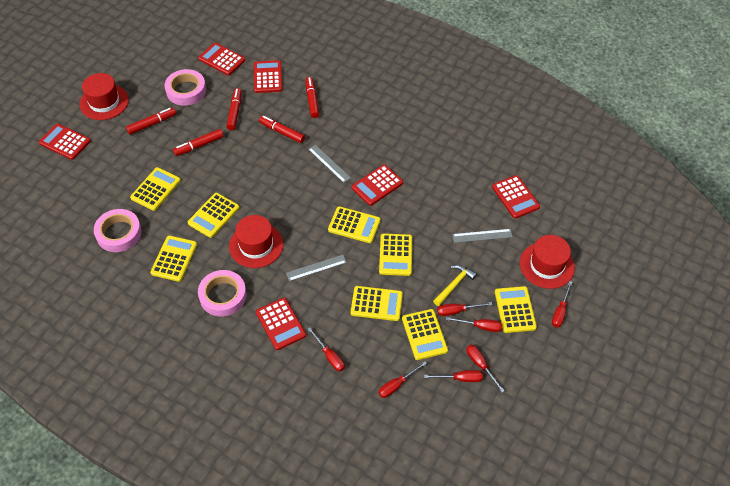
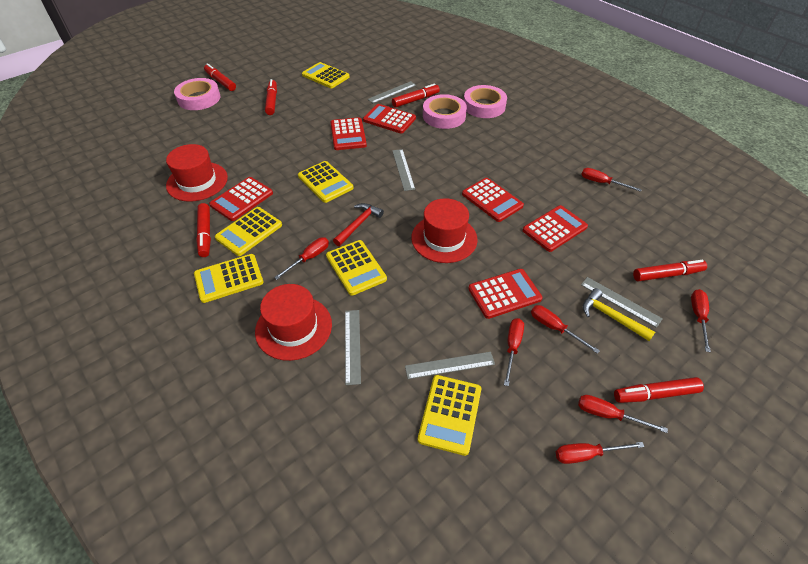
grey ruler: [286,255,347,281] [308,145,351,183] [452,229,513,243] = 3 -> [345,310,361,385] [368,81,416,103] [392,149,415,191] [405,352,495,379] [581,277,663,328] = 5
red hammer: none = 0 -> [333,203,384,246] = 1
red marker: [126,108,176,135] [173,129,224,156] [226,88,242,130] [259,116,305,143] [306,77,319,118] = 5 -> [196,203,211,257] [204,63,236,91] [265,79,277,115] [392,83,440,108] [614,377,704,403] [633,260,707,281] = 6
yellow calculator: [130,167,181,211] [150,235,197,282] [188,193,239,238] [328,206,381,243] [351,286,403,321] [379,233,412,276] [402,309,448,360] [495,286,537,333] = 8 -> [194,254,264,303] [215,207,282,256] [298,161,354,203] [302,62,350,88] [326,240,387,296] [418,375,481,456] = 6

